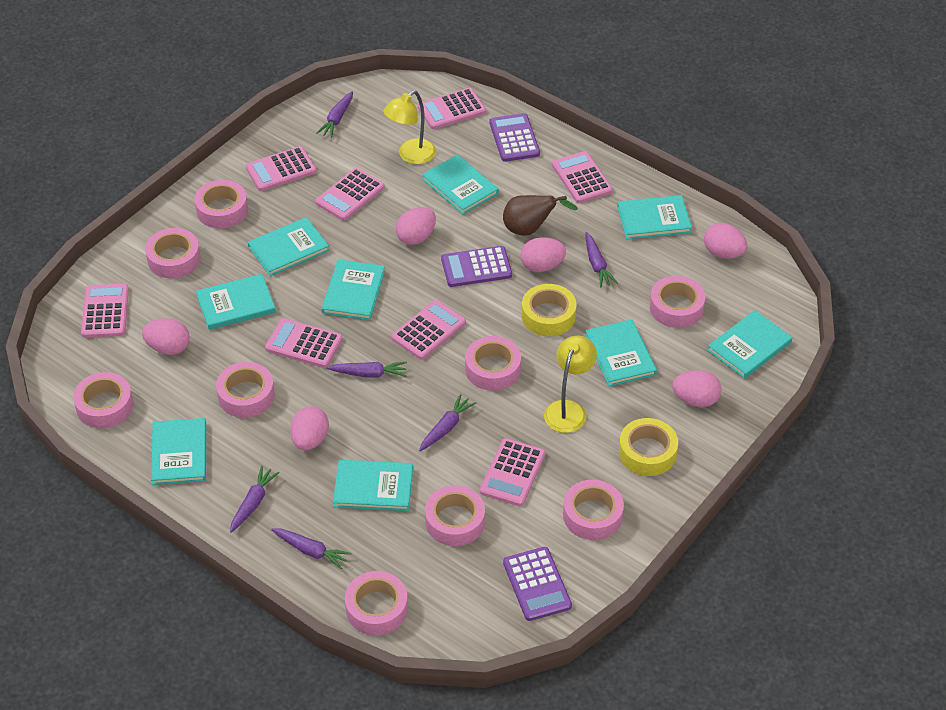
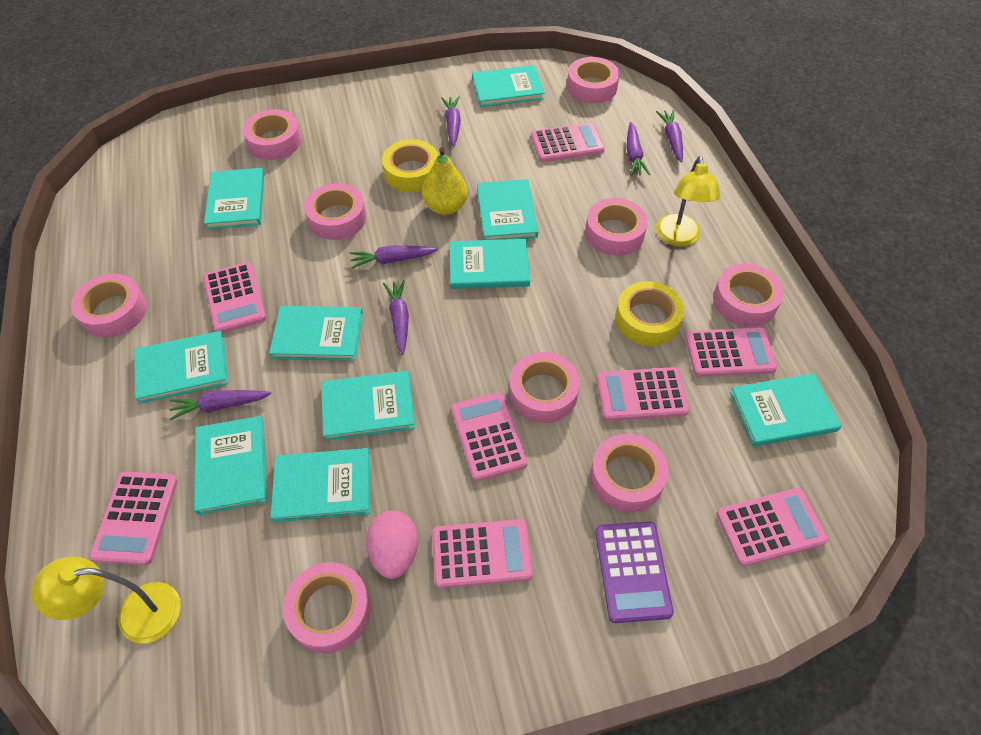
brown pear: [503,195,578,236] = 1 -> none = 0
pink egg: [142,318,190,355] [290,406,329,450] [396,207,436,245] [521,237,566,272] [672,370,721,407] [704,223,747,258] = 6 -> [366,511,418,579] = 1
purple calculator: [441,246,512,287] [490,113,540,162] [503,547,572,621] = 3 -> [595,521,674,623] = 1
turquoise book: [151,418,206,485] [196,274,276,330] [248,217,330,276] [322,259,385,320] [333,460,413,511] [422,154,499,214] [585,319,657,386] [617,195,692,240] [707,310,792,378] = 9 -> [134,331,228,404] [194,416,267,515] [204,168,264,229] [269,306,363,361] [271,448,370,522] [321,371,415,441] [449,239,530,289] [472,65,545,107] [477,179,538,240] [730,373,842,446] = 10
yellow pear: none = 0 -> [422,147,468,215] = 1

